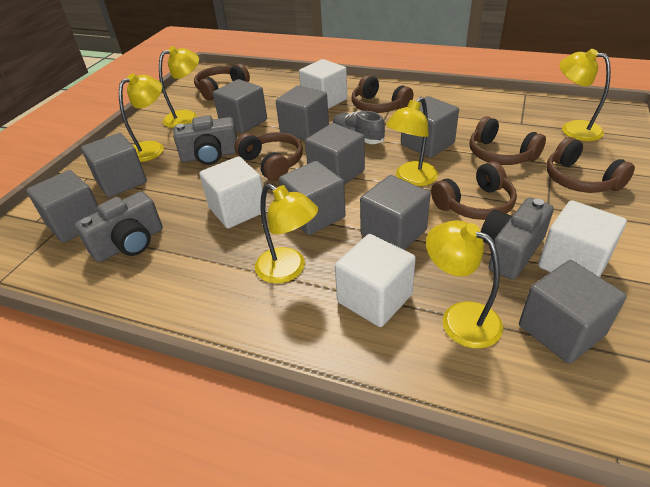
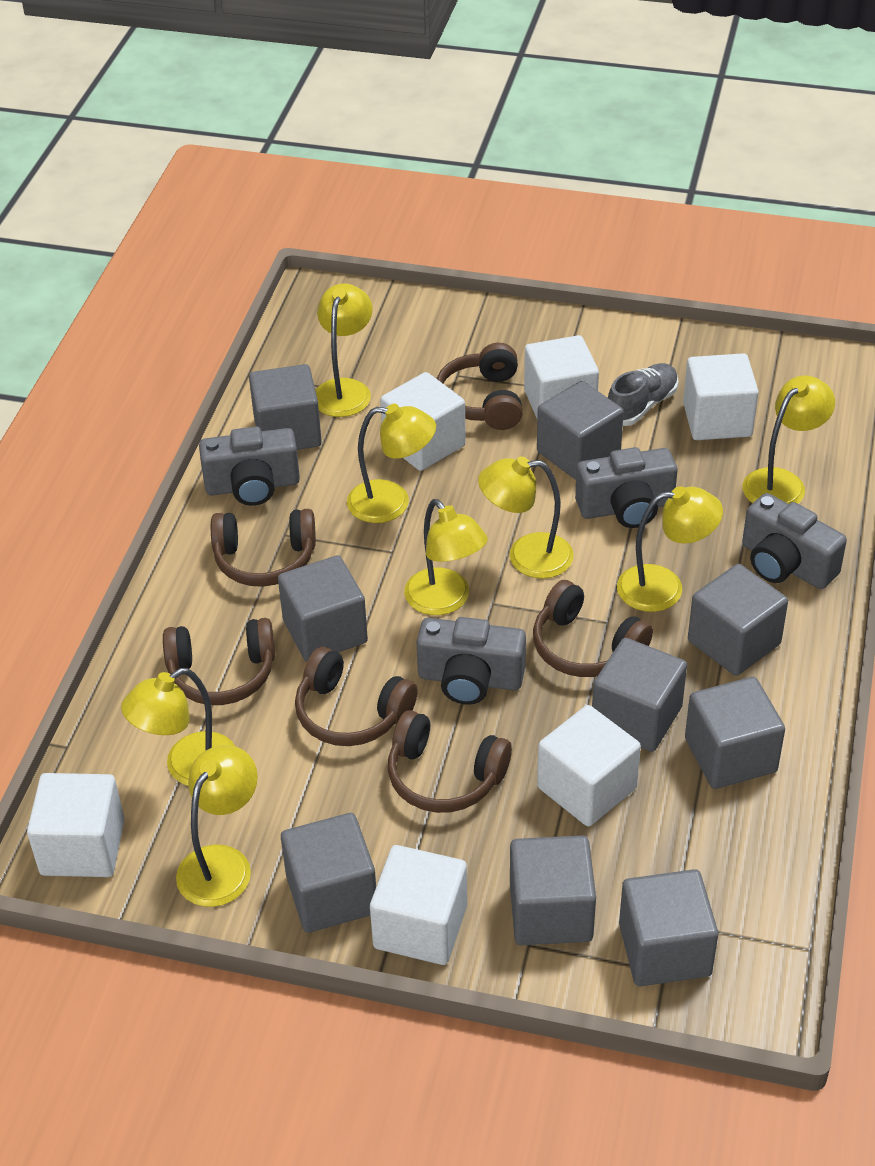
grey camera: [75,191,163,262] [173,115,237,165] [481,198,554,280] = 3 -> [199,426,300,506] [416,617,526,705] [575,447,677,528] [742,493,847,589] = 4
white cube: [199,156,267,229] [299,59,347,109] [335,234,416,327] [538,200,627,277] = 4 -> [27,773,125,877] [370,845,467,965] [380,372,466,471] [524,335,599,418] [537,705,641,827] [683,353,759,440] = 6
yellow lamp: [119,73,164,162] [159,46,199,128] [255,183,318,283] [386,97,438,186] [426,220,503,349] [559,49,611,141] = 6 -> [121,668,235,786] [176,745,258,907] [315,283,373,417] [347,404,436,523] [404,499,488,615] [478,456,574,579] [617,486,723,612] [743,375,835,504] = 8

